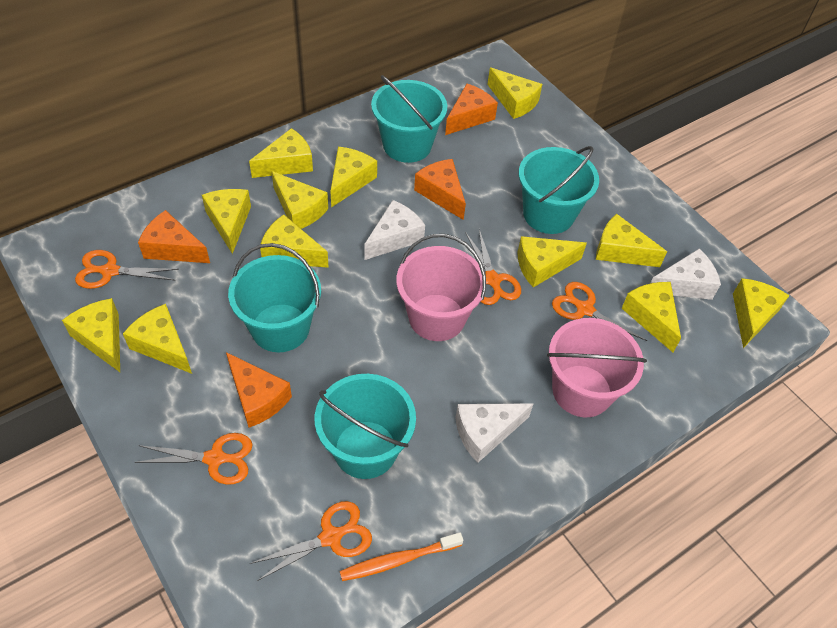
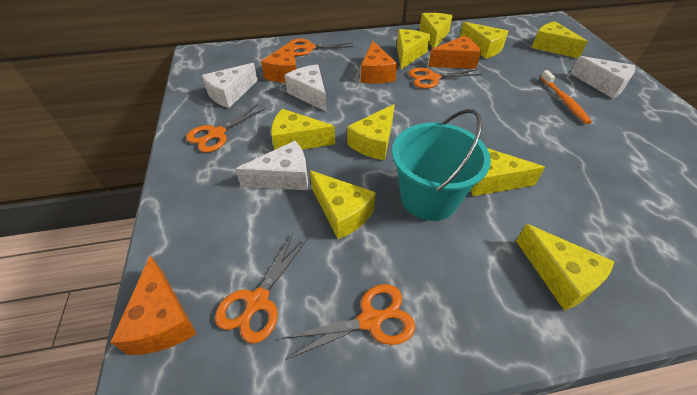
pink bucket: [396,234,486,341] [547,318,647,417] = 2 -> none = 0
turquoise bucket: [228,243,321,352] [315,374,416,479] [371,75,447,163] [519,146,599,234] = 4 -> [392,109,491,221] = 1
white cheese: [364,200,425,260] [455,403,534,463] [651,249,721,300] = 3 -> [202,63,258,108] [235,141,308,190] [285,64,327,112] [570,56,635,98] = 4
yellow cheese: [62,298,120,372] [123,304,192,374] [202,189,251,254] [249,128,313,178] [260,214,329,268] [272,171,328,229] [330,147,377,208] [487,68,542,119] [517,236,587,287] [596,214,667,267] [622,282,681,352] [733,278,790,348] = 12 -> [271,109,335,150] [310,170,376,239] [347,104,395,160] [397,29,430,69] [419,13,453,48] [460,22,508,59] [470,148,545,196] [516,224,614,311] [531,21,588,58] = 9

